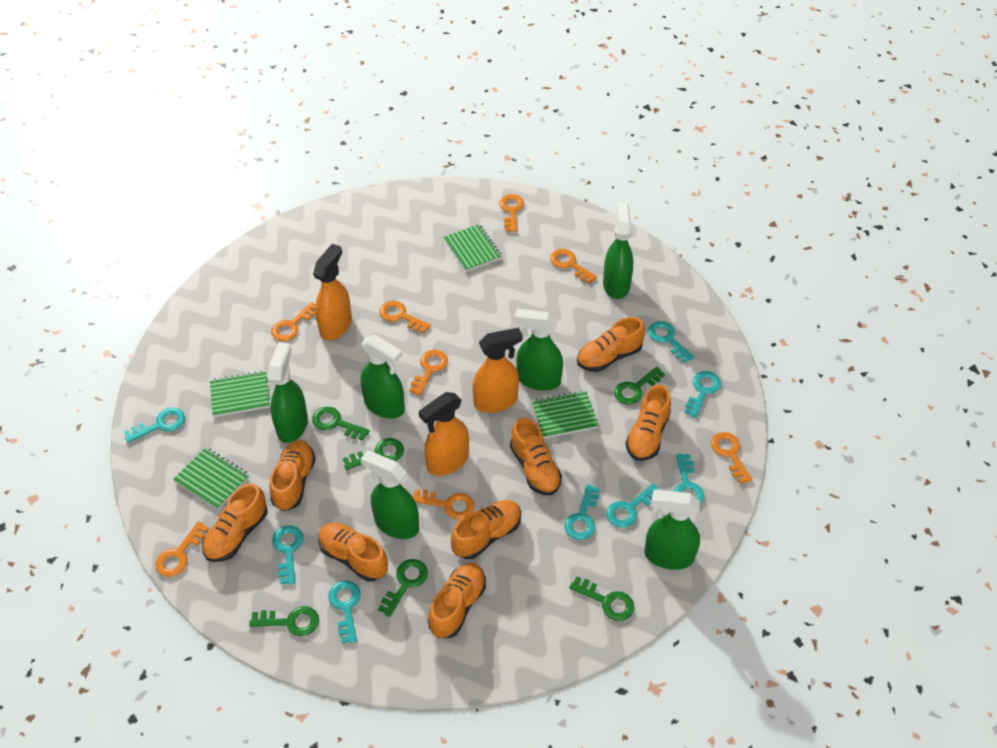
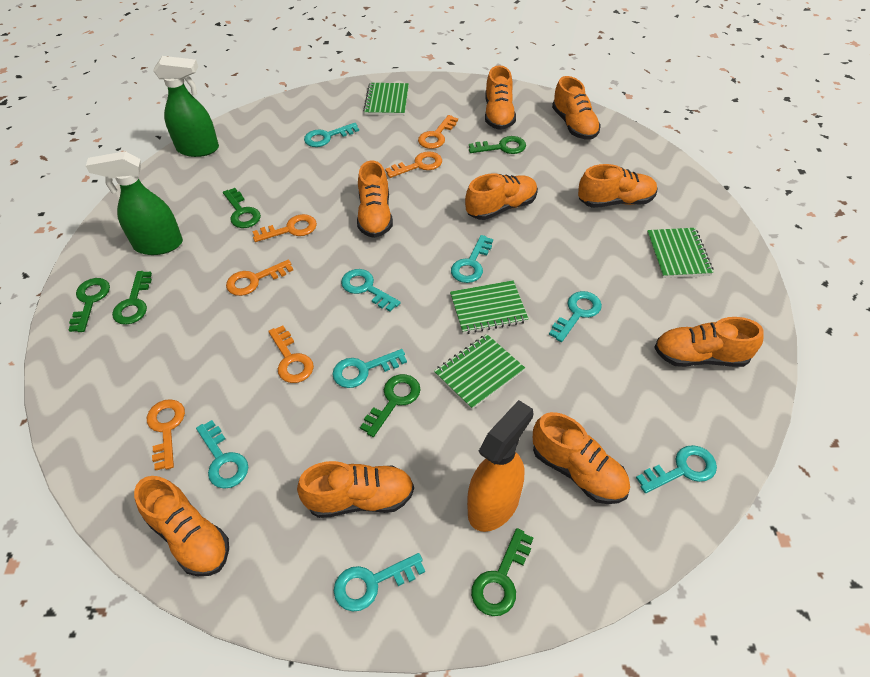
green spray bottle: [268,342,308,443] [361,334,405,419] [361,450,419,539] [514,309,563,391] [603,203,633,299] [644,490,700,570] = 6 -> [86,151,183,255] [153,56,219,157] = 2
orange key: [155,521,209,577] [271,302,316,341] [379,301,431,334] [409,350,448,396] [412,489,474,519] [499,194,524,232] [550,249,597,283] [711,432,753,484] = 8 -> [147,399,185,470] [226,260,293,296] [252,214,317,242] [268,326,314,383] [385,151,442,178] [418,115,458,149] = 6
orange shoe: [202,483,268,562] [269,440,316,511] [318,523,388,581] [428,563,486,638] [451,500,521,559] [510,417,562,495] [577,317,645,372] [625,385,671,461] = 8 -> [134,476,229,576] [297,461,414,518] [357,160,393,238] [465,173,538,220] [485,65,516,130] [533,412,630,504] [552,76,601,140] [578,164,658,208] [654,317,764,367] = 9
orange spray bottle: [313,244,352,340] [419,392,469,476] [472,328,522,413] = 3 -> [467,400,533,532] = 1

